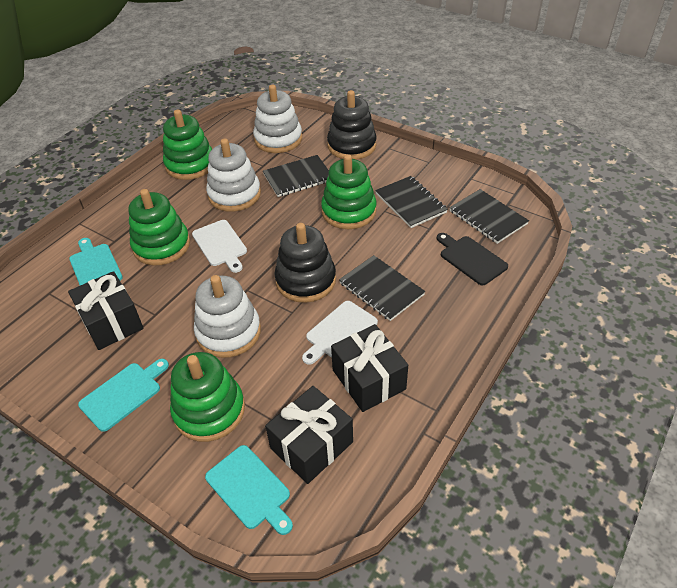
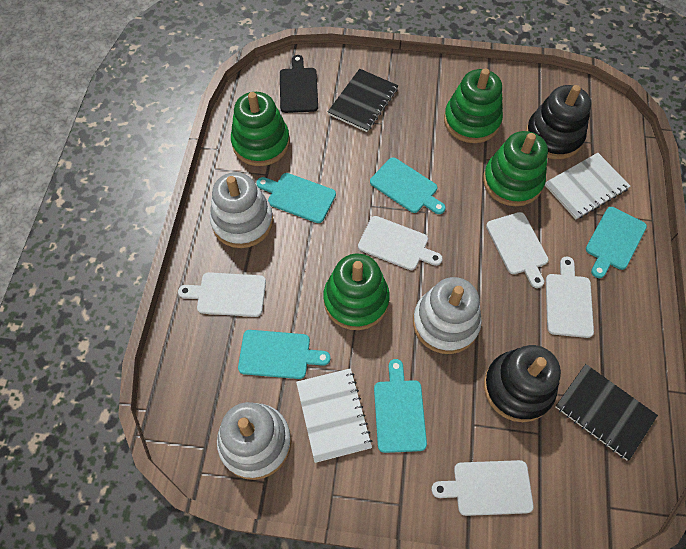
black gift: [68,271,144,350] [265,386,353,484] [331,324,408,412] = 3 -> none = 0
black notebook: [263,155,329,197] [339,255,426,321] [375,176,448,228] [449,189,529,244] = 4 -> [328,69,398,132] [555,364,658,460] = 2
turquoise cutting board: [69,238,123,286] [78,359,169,432] [205,445,293,535] = 3 -> [238,330,330,379] [256,173,336,223] [370,157,445,214] [374,359,427,453] [586,207,647,278] = 5
white cutting board: [192,220,247,273] [302,301,378,365] = 2 -> [178,272,266,317] [358,216,443,270] [431,460,534,516] [486,212,548,288] [546,257,594,338] = 5
white notebook: none = 0 -> [296,368,372,463] [545,153,631,220] = 2

